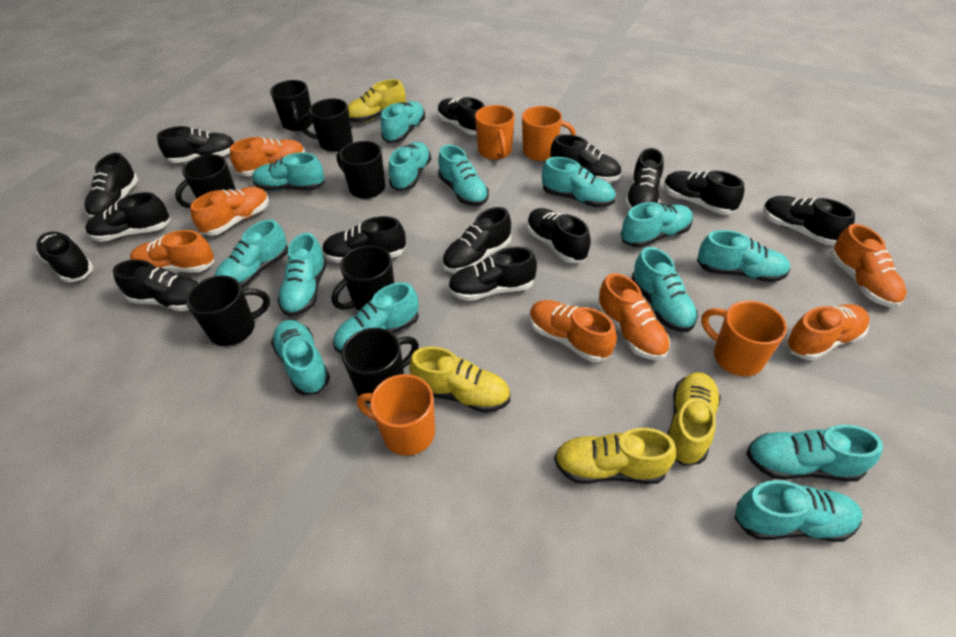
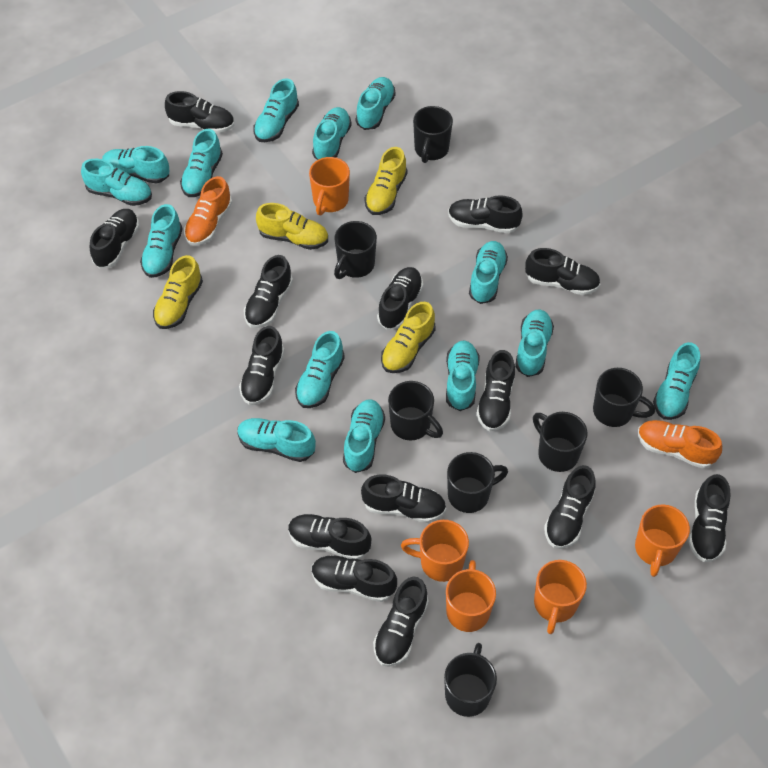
orange mug: [357,374,435,456] [475,105,515,160] [522,106,576,161] [701,301,787,376] = 4 -> [309,157,350,215] [401,520,469,582] [446,560,496,632] [534,560,587,634] [635,504,690,577] = 5
orange shoe: [130,230,215,273] [190,187,269,236] [230,137,305,176] [530,300,617,362] [597,273,670,360] [785,304,870,360] [831,224,907,308] = 7 -> [184,176,232,246] [638,420,722,469] = 2

